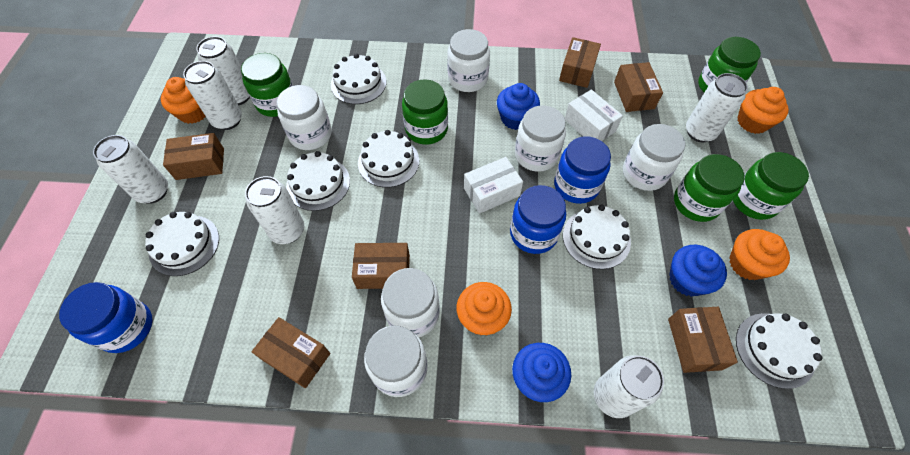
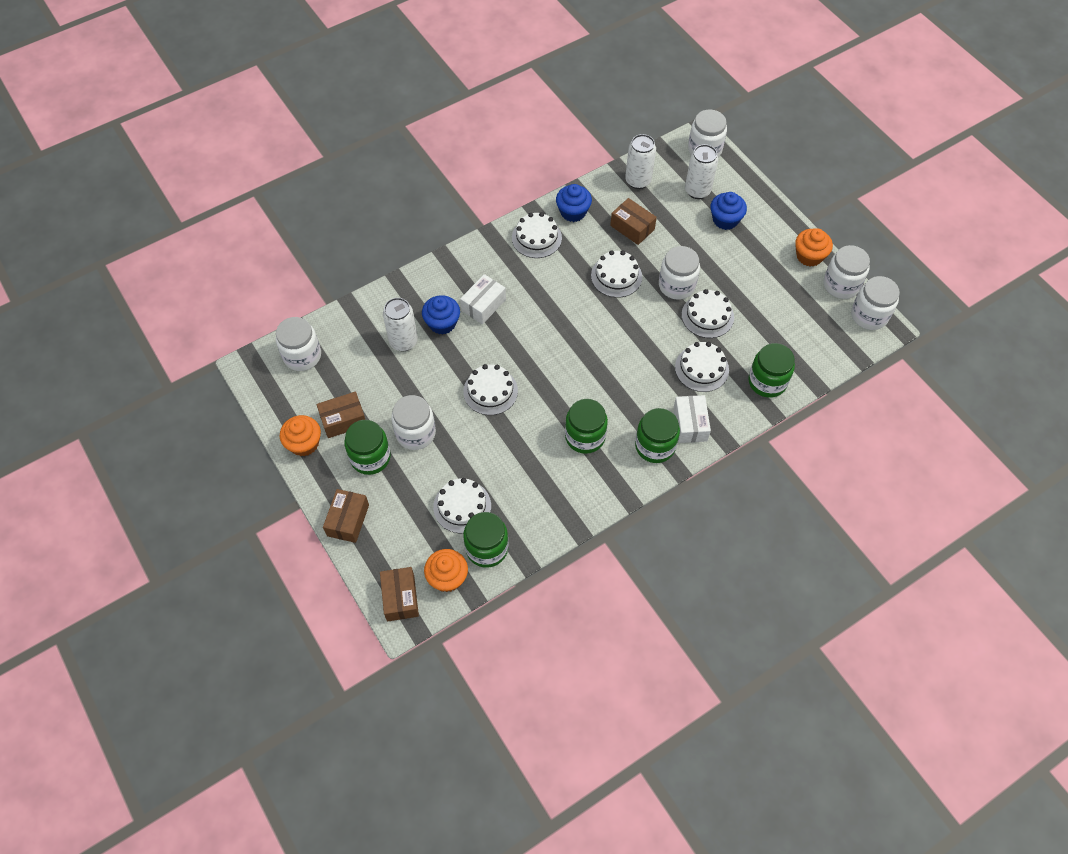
blue jar: [59,282,152,353] [510,185,566,254] [554,136,611,204] = 3 -> none = 0
brown box: [163,133,224,180] [251,317,330,388] [352,243,410,289] [559,37,601,88] [614,62,663,112] [668,307,738,373] = 6 -> [316,391,365,438] [323,489,369,543] [380,567,419,622] [610,198,657,245] = 4
orange cupcake: [161,77,206,124] [457,282,512,336] [729,229,790,280] [738,87,789,134] = 4 -> [280,415,321,456] [424,549,468,592] [795,228,833,267] = 3
white can: [93,135,168,204] [183,61,242,130] [196,36,250,105] [245,176,304,244] [594,355,664,418] [686,73,748,142] = 6 -> [383,298,418,351] [625,134,656,189] [685,144,718,199] = 3

